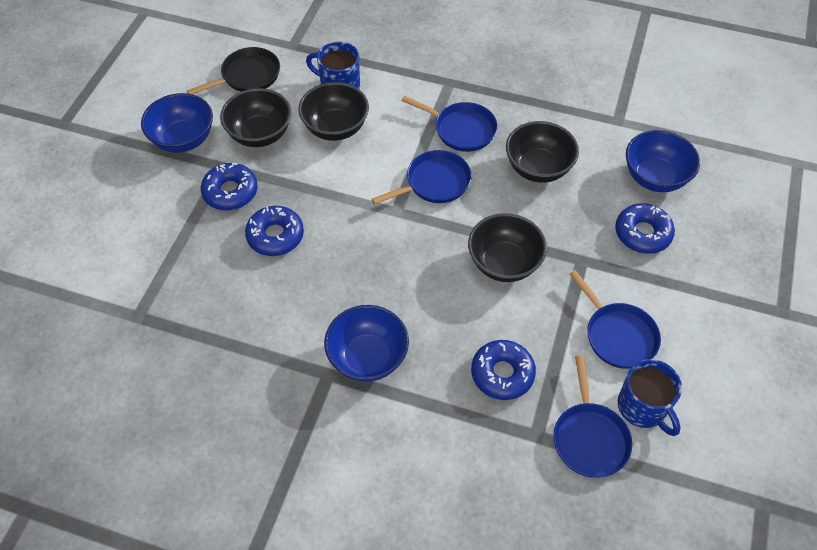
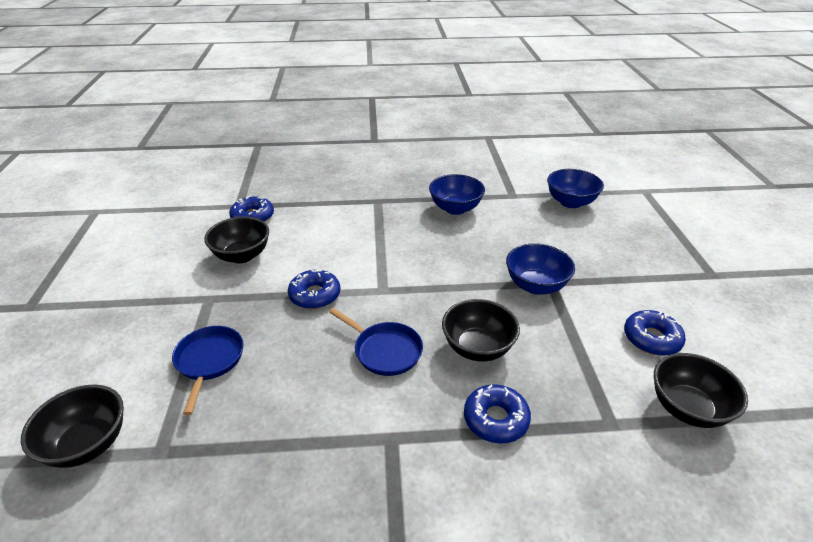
black pan: [187,47,280,95] = 1 -> none = 0
blue mug: [306,42,360,89] [618,359,682,436] = 2 -> none = 0
blue pan: [372,150,472,204] [401,96,498,152] [553,355,632,478] [569,270,661,369] = 4 -> [172,326,244,415] [329,308,423,376] = 2

